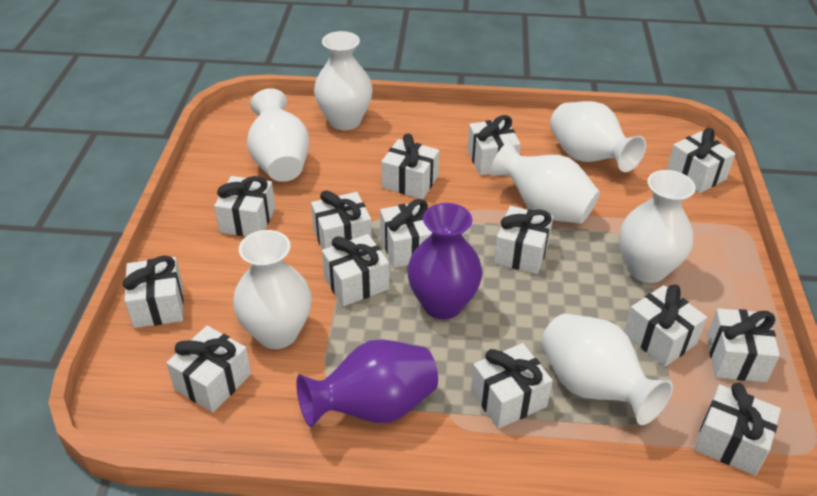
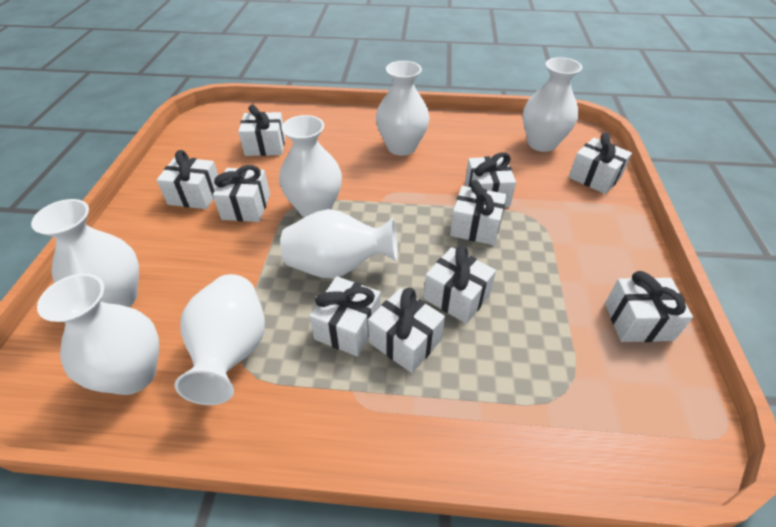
purple vase: [296,339,438,427] [407,203,482,319] = 2 -> none = 0
white gift: [123,255,184,328] [166,326,251,413] [214,176,275,236] [311,190,372,250] [322,234,389,306] [380,199,432,268] [381,134,439,199] [467,115,521,175] [471,343,553,429] [494,206,553,274] [624,285,707,367] [667,128,736,193] [694,383,781,476] [707,308,780,382] = 14 -> [157,150,218,209] [213,165,270,222] [238,105,286,156] [310,276,381,356] [368,288,445,373] [424,245,496,324] [450,180,506,245] [465,152,516,207] [569,133,632,194] [605,271,693,342] = 10

